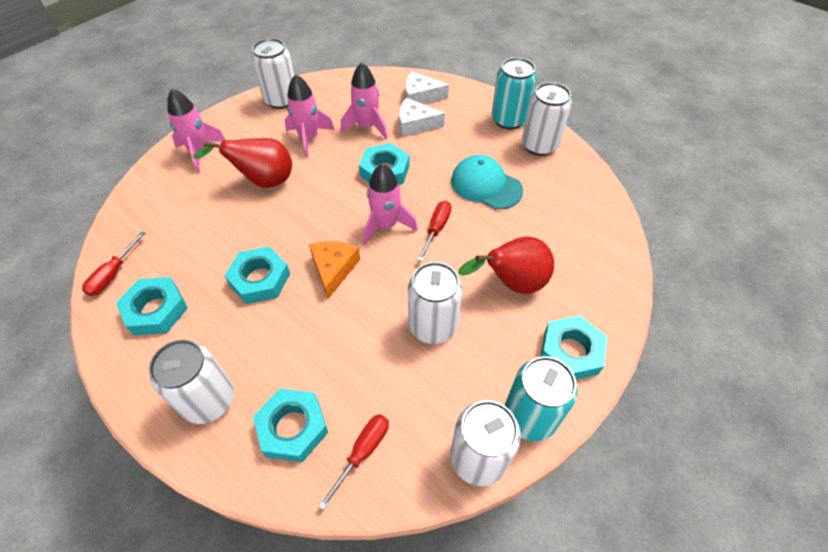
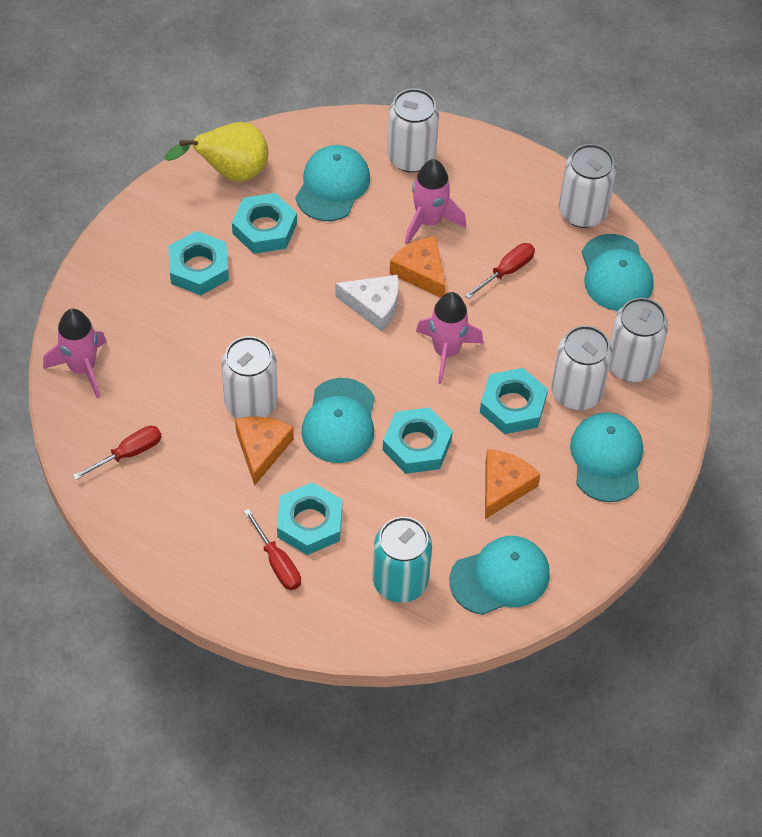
orange cheese: [309,241,360,299] = 1 -> [235,417,294,486] [390,236,446,298] [485,449,540,519] = 3
pink rocket: [167,89,226,173] [285,74,335,158] [341,62,388,139] [363,163,418,245] = 4 -> [43,309,107,399] [405,159,466,245] [416,292,483,384] = 3
red pear: [194,138,292,188] [458,236,554,294] = 2 -> none = 0
turquoise can: [491,57,537,129] [504,356,578,441] = 2 -> [373,517,432,603] = 1
turquoise cap: [451,155,523,209] = 1 -> [295,145,370,221] [302,378,375,463] [449,536,550,615] [570,412,643,502] [582,234,654,311] = 5
white cheese: [399,98,445,137] [405,72,449,104] = 2 -> [335,275,399,332] = 1
yellow pear: none = 0 -> [164,122,268,182] = 1

